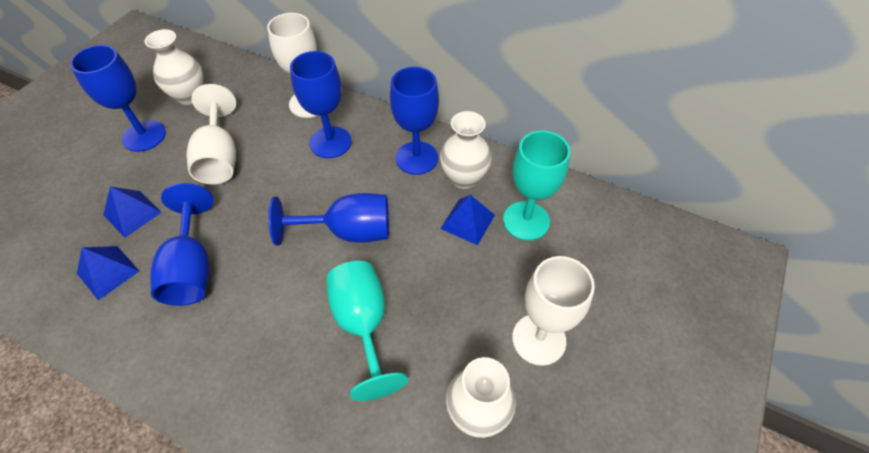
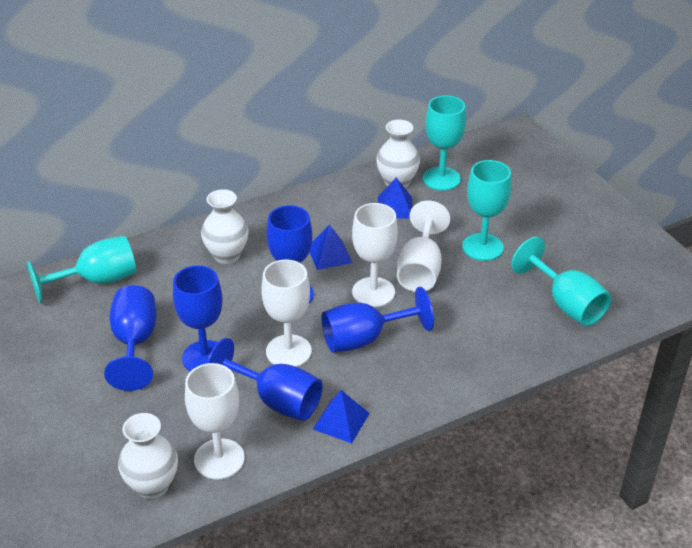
turquoise goblet: [326,261,408,401] [503,130,570,241] = 2 -> [27,236,136,303] [423,95,466,191] [462,160,511,261] [511,237,611,326] = 4
white goblet: [187,84,236,185] [267,13,317,118] [512,256,595,366] = 3 -> [185,363,245,480] [261,260,312,367] [352,203,398,307] [397,200,450,292] = 4

